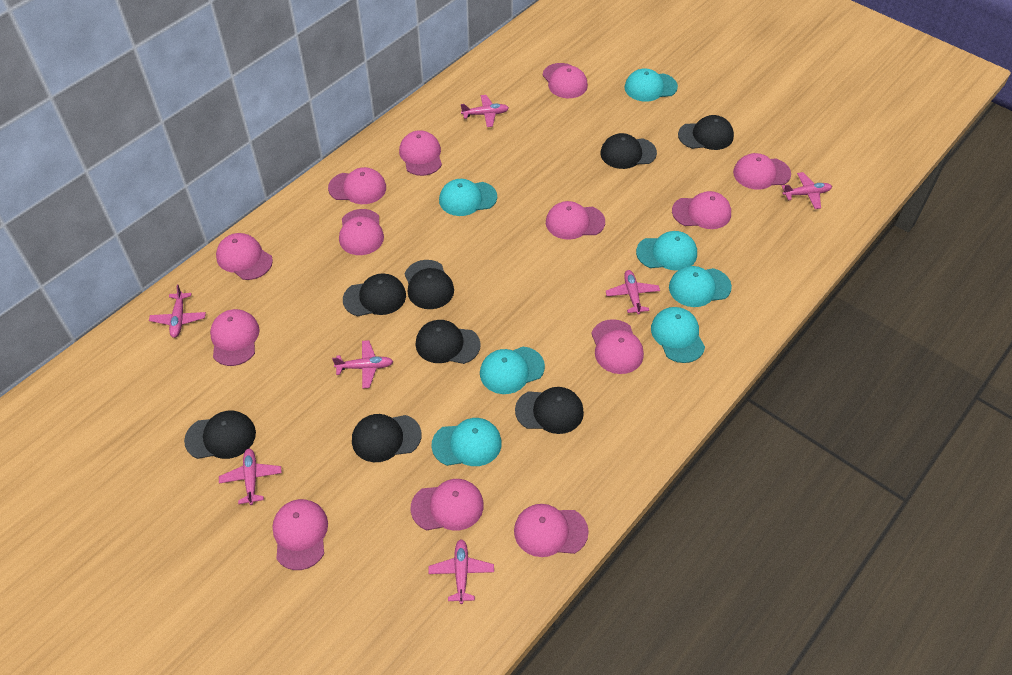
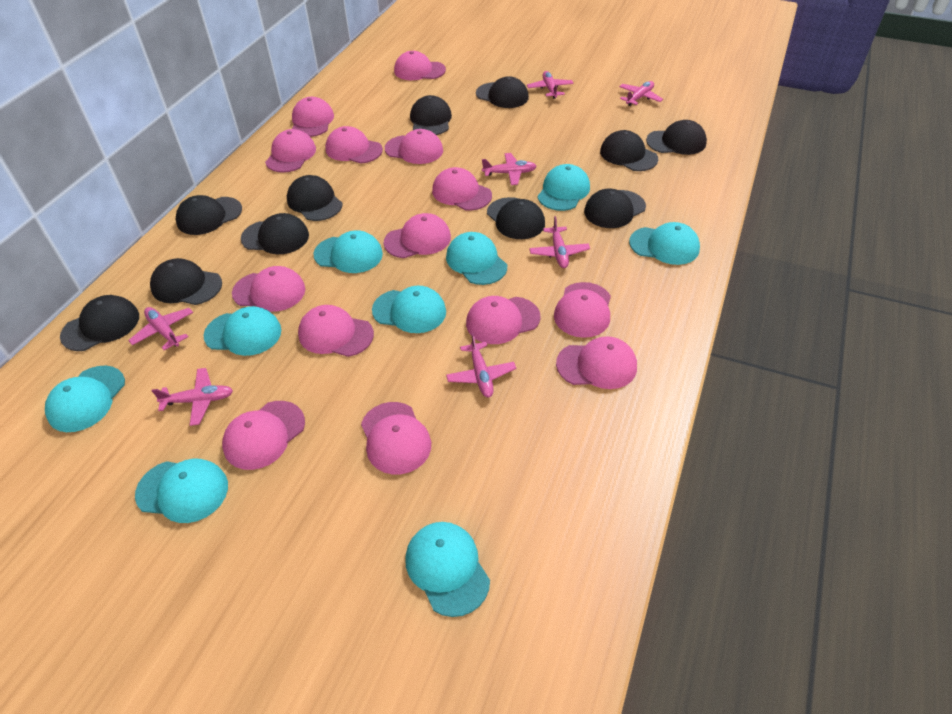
black cap: [184,411,256,459] [343,273,406,316] [352,414,421,462] [405,260,454,309] [415,320,481,364] [515,387,584,434] [600,133,657,169] [678,115,734,150] = 8 -> [60,295,139,351] [150,258,222,305] [175,195,242,235] [241,213,309,254] [287,175,343,221] [410,95,452,135] [476,76,529,108] [487,197,545,239] [584,189,646,228] [600,130,658,171] [646,120,707,155] = 11
pink cap: [210,309,260,366] [216,233,273,280] [272,499,328,570] [328,167,386,204] [339,209,384,255] [399,130,442,176] [410,479,484,531] [514,504,589,557] [542,63,588,98] [546,201,605,240] [591,319,644,374] [672,191,731,229] [733,153,791,190] = 13 -> [222,401,305,470] [232,266,305,312] [265,129,316,173] [292,97,334,137] [298,305,374,357] [325,126,383,164] [361,402,431,475] [384,213,451,258] [385,129,443,164] [394,51,446,80] [432,167,492,211] [466,296,540,344] [554,282,611,338] [556,336,637,389] = 14
turquoise cap: [432,418,502,466] [439,179,497,216] [480,347,545,394] [624,68,678,102] [636,231,697,271] [651,307,705,363] [669,266,732,307] = 7 -> [45,366,125,432] [135,459,228,523] [204,306,281,356] [313,230,383,273] [372,286,446,333] [405,522,490,617] [446,232,507,285] [537,164,590,211] [629,222,700,265] = 9

